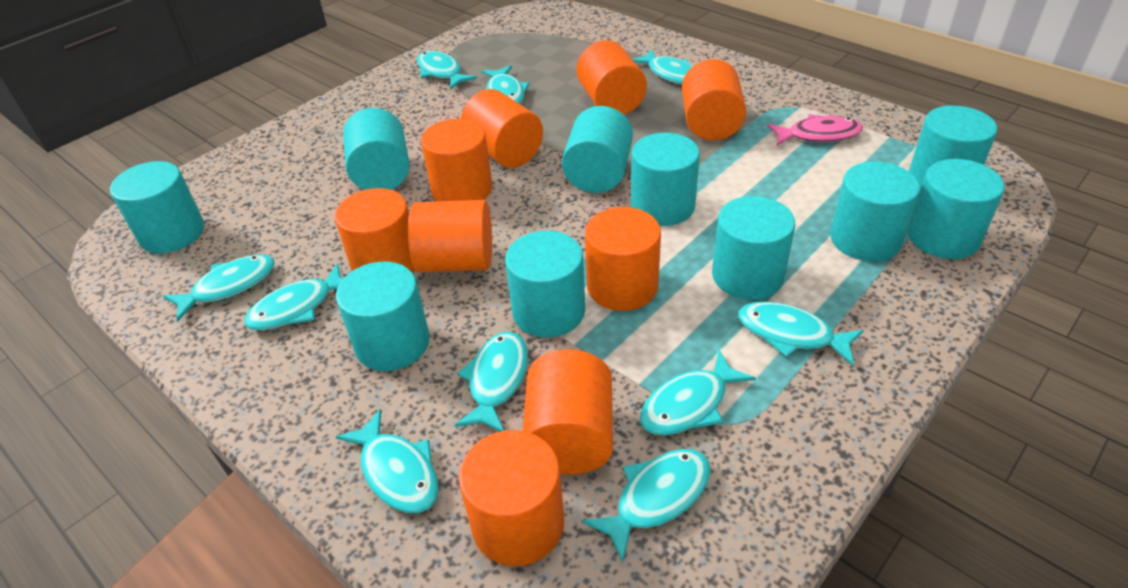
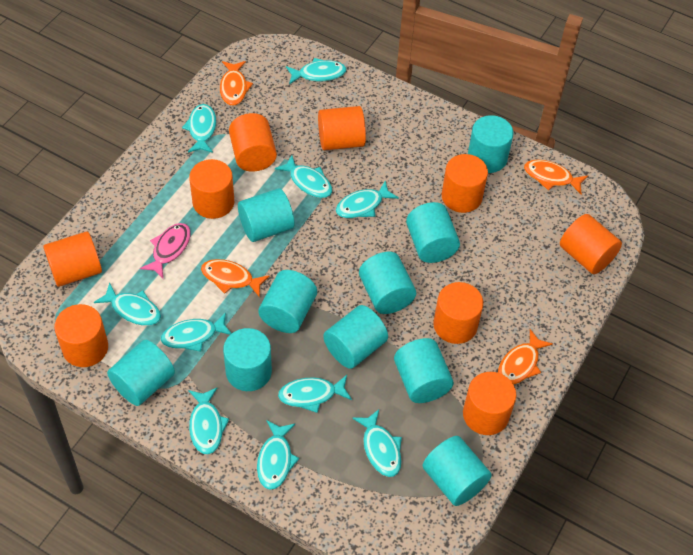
orange fish: none = 0 -> [201,259,270,297] [220,61,253,106] [498,329,553,385] [524,160,588,194] = 4

